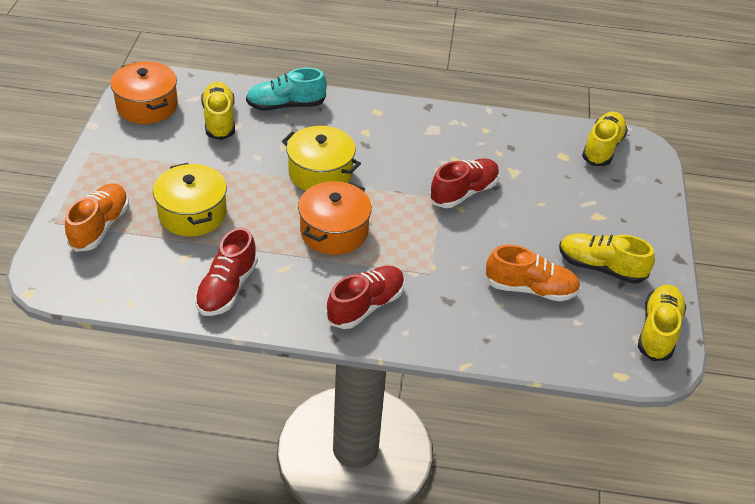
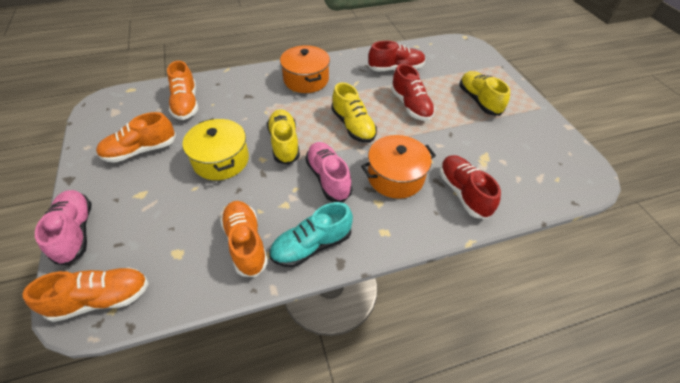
orange shoe: [65,183,129,252] [485,245,581,301] = 2 -> [22,267,149,322] [96,112,176,163] [167,61,198,120] [220,201,268,277] = 4
pink shoe: none = 0 -> [35,190,92,265] [305,142,352,202] = 2
yellow pot: [153,163,227,237] [282,126,361,191] = 2 -> [182,118,249,180] = 1
yellow shoe: [201,82,235,140] [559,233,655,284] [582,112,628,166] [638,285,686,361] = 4 -> [267,109,300,165] [331,82,377,143] [460,71,510,116] = 3

